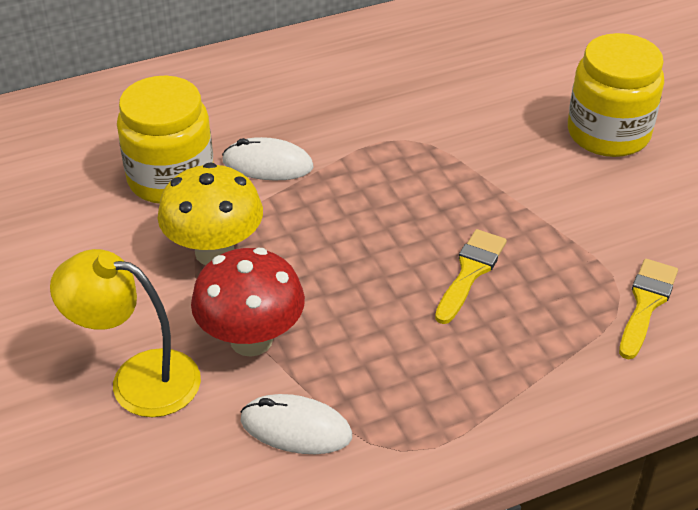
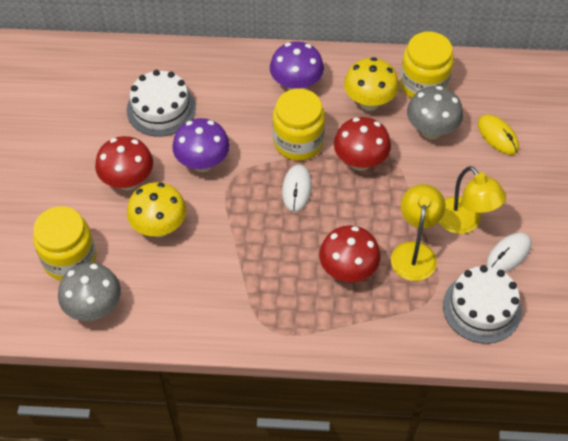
grey mushroom: none = 0 -> [58,262,121,321] [407,86,463,140] = 2
purple mushroom: none = 0 -> [172,118,230,172] [270,41,324,91] = 2
red mushroom: [191,248,305,357] = 1 -> [95,136,153,191] [319,225,381,282] [334,117,391,171] = 3
white cake: none = 0 -> [127,70,196,137] [443,265,522,344] = 2
yellow brush: [435,229,507,324] [619,259,678,359] = 2 -> none = 0
yellow jar: [117,76,214,204] [568,33,664,157] = 2 -> [33,206,96,281] [273,89,325,161] [400,32,454,99] = 3
yellow lamp: [50,249,201,417] = 1 -> [391,184,446,281] [439,166,506,234] = 2
yellow mouse: none = 0 -> [478,115,519,155] = 1
yellow mushroom: [158,162,263,265] = 1 -> [127,182,187,237] [344,57,399,111] = 2

